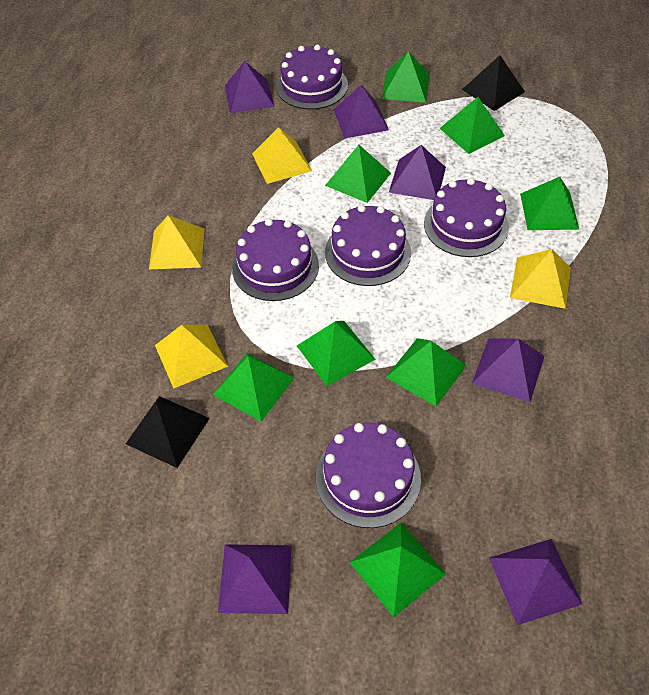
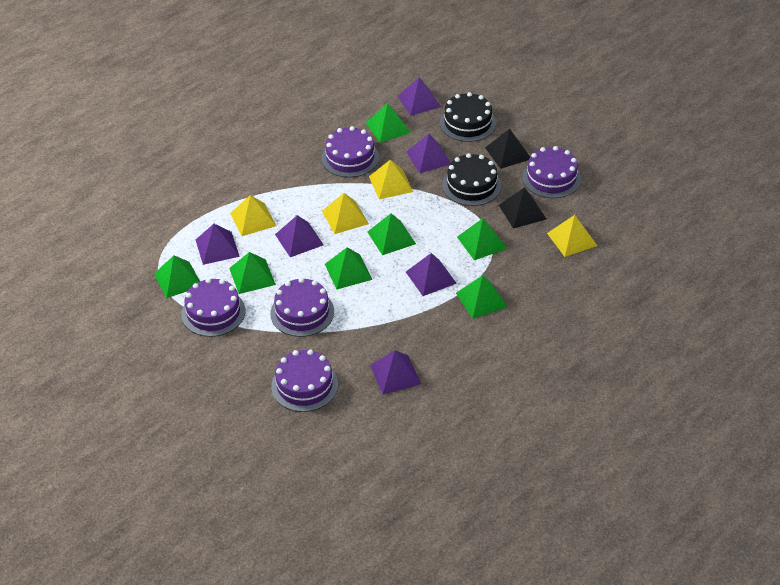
black cake: none = 0 -> [440,92,496,142] [443,153,501,206] = 2
green pyramid: [213,353,294,422] [297,321,376,386] [325,145,391,203] [350,523,446,617] [382,51,430,103] [386,338,467,407] [439,97,505,154] [520,177,579,230] = 8 -> [154,255,200,298] [229,252,276,294] [325,247,373,289] [366,103,411,143] [368,213,416,255] [456,275,507,319] [457,218,507,260] = 7

